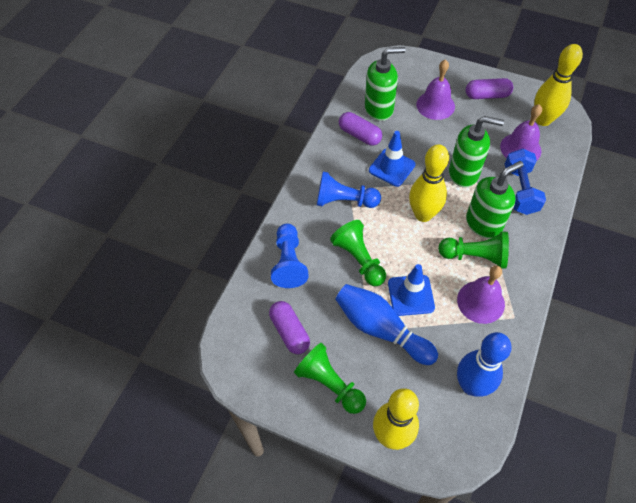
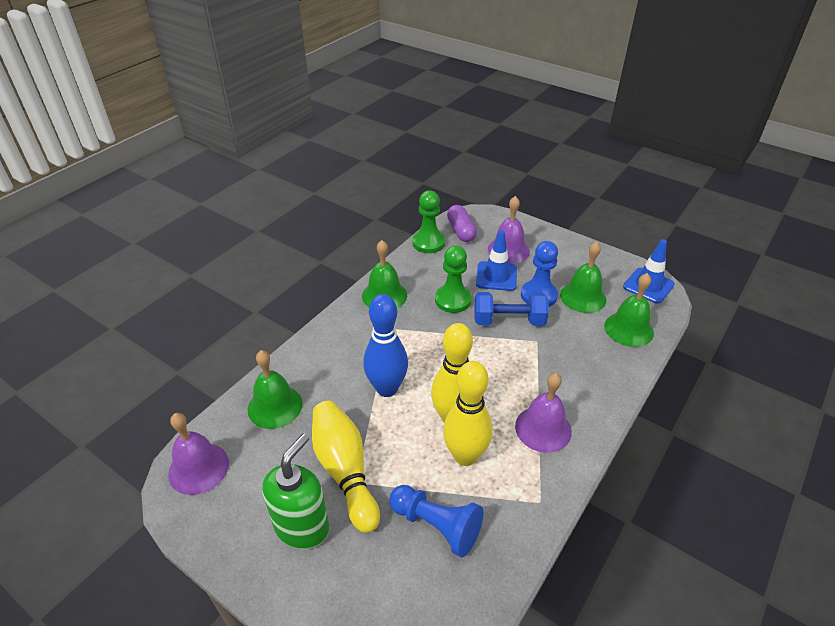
blue bowling pin: [335,284,438,365] [457,332,512,397] = 2 -> [363,294,408,397] = 1
green bell: none = 0 -> [248,350,303,429] [362,240,407,308] [560,242,606,313] [604,273,654,347] = 4
green pawn: [294,343,366,414] [330,220,386,286] [438,232,509,269] = 3 -> [412,191,445,253] [435,245,472,313] = 2
green soap dispenser: [365,47,406,121] [449,116,504,188] [466,161,523,239] = 3 -> [262,433,329,550] = 1
purple capsule: [269,301,310,354] [339,112,382,146] [466,78,513,99] = 3 -> [447,205,477,242] = 1

